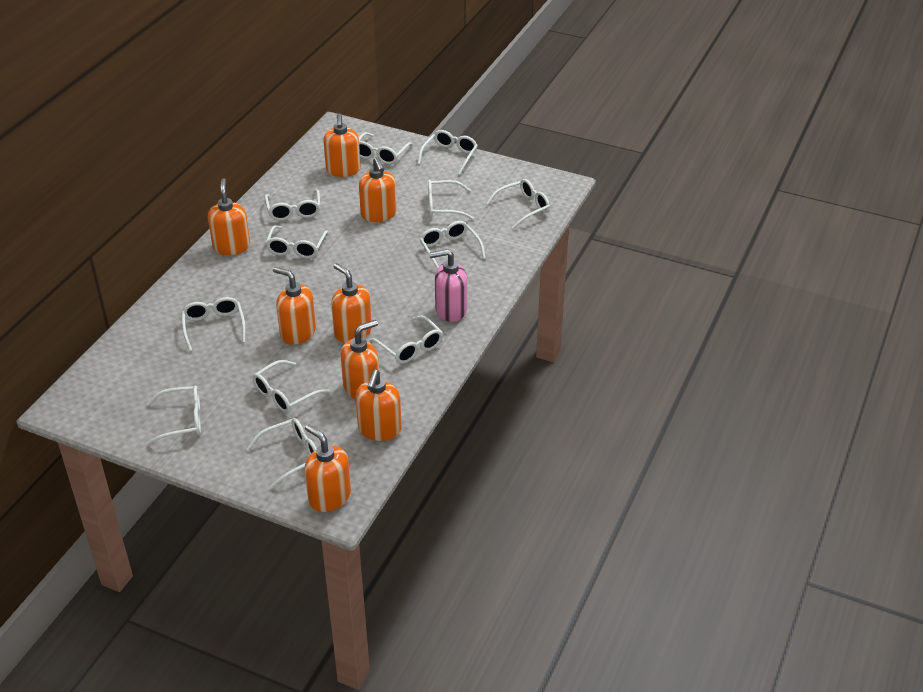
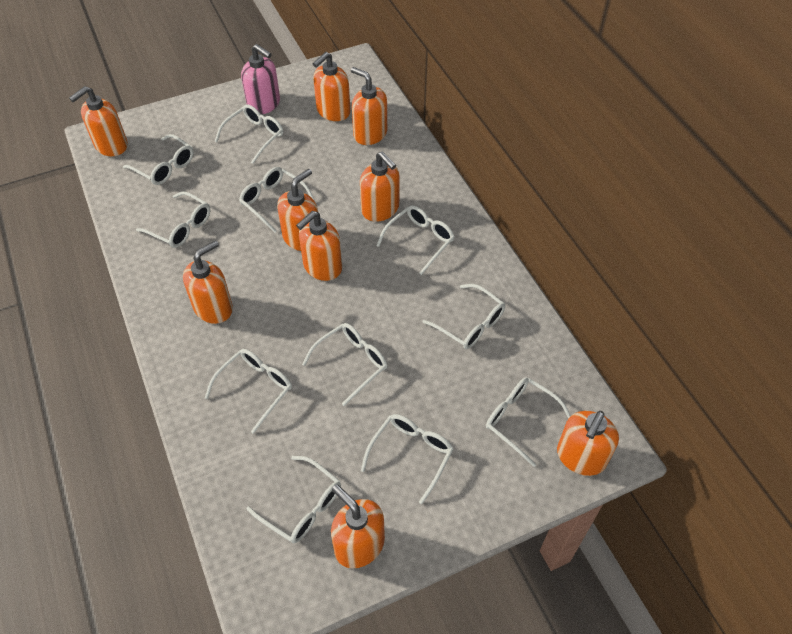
orange soap dispenser: [208,178,250,255] [273,267,316,345] [304,424,351,512] [323,114,361,177] [331,263,371,343] [341,320,379,399] [356,370,402,441] [359,157,396,222] = 8 -> [69,86,128,156] [183,240,233,324] [277,169,318,251] [296,211,342,281] [313,52,351,121] [331,484,385,568] [351,67,387,145] [360,151,399,222] [557,411,619,476] = 9
white glasses: [146,386,201,446] [182,297,246,352] [246,418,317,489] [253,360,330,413] [265,189,320,221] [265,225,328,258] [359,132,413,164] [369,316,443,364] [417,130,478,175] [420,221,486,269] [428,180,474,220] [486,179,550,229] = 12 -> [123,134,194,185] [136,192,210,248] [205,349,292,434] [214,104,283,164] [239,167,316,233] [246,456,341,544] [302,323,387,406] [361,414,453,504] [376,205,454,275] [422,284,505,349] [486,377,571,467] = 11

